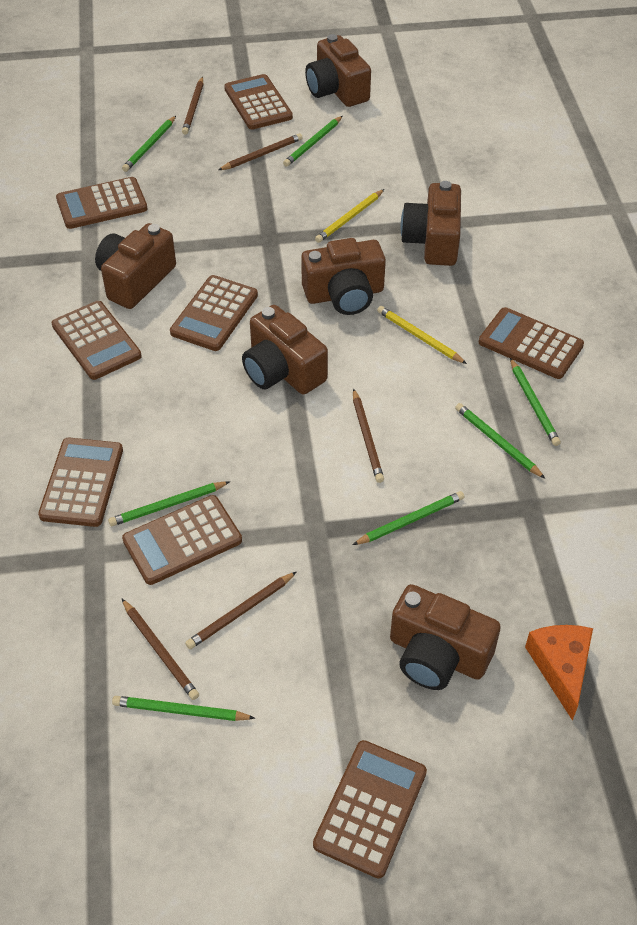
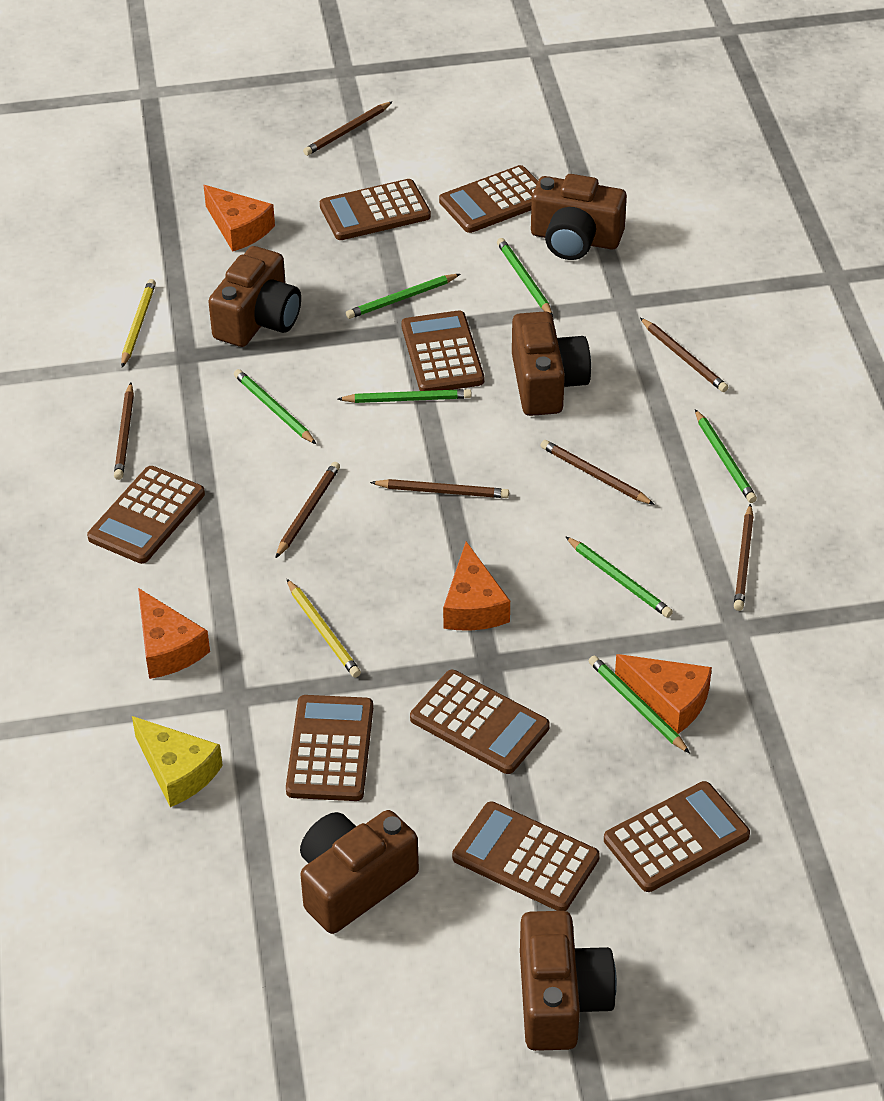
brown camera: [95,223,176,309] [242,305,328,394] [301,238,386,315] [305,34,371,107] [390,584,501,690] [400,181,461,266] = 6 -> [208,246,301,347] [300,810,419,934] [512,311,591,416] [520,911,617,1051] [531,174,627,260] = 5
brown pencil: [121,598,199,700] [182,77,203,135] [185,572,296,649] [218,133,303,170] [353,388,384,483] = 5 -> [114,383,134,480] [275,462,340,558] [303,101,393,156] [370,479,509,498] [540,440,655,505] [640,318,728,392] [734,504,754,611] = 7
orange cheese: [525,625,593,721] = 1 -> [138,588,210,679] [204,185,275,251] [443,542,510,631] [615,654,712,734] = 4
yellow cheese: none = 0 -> [132,716,223,807] = 1

